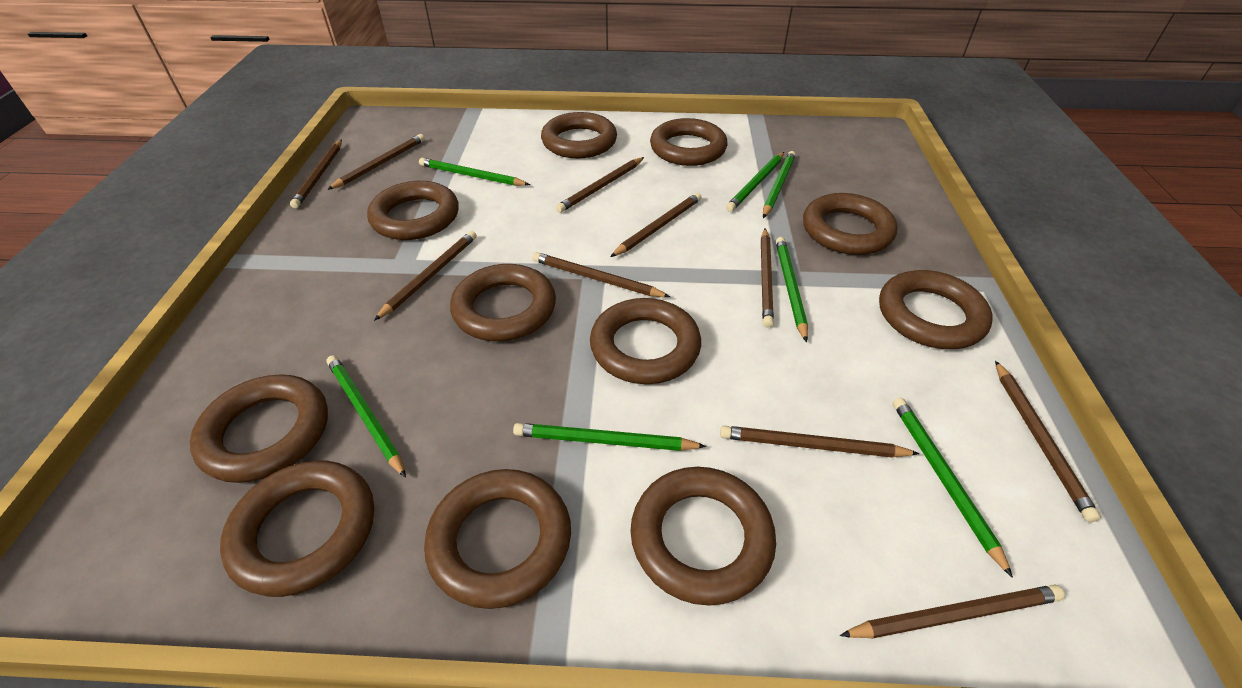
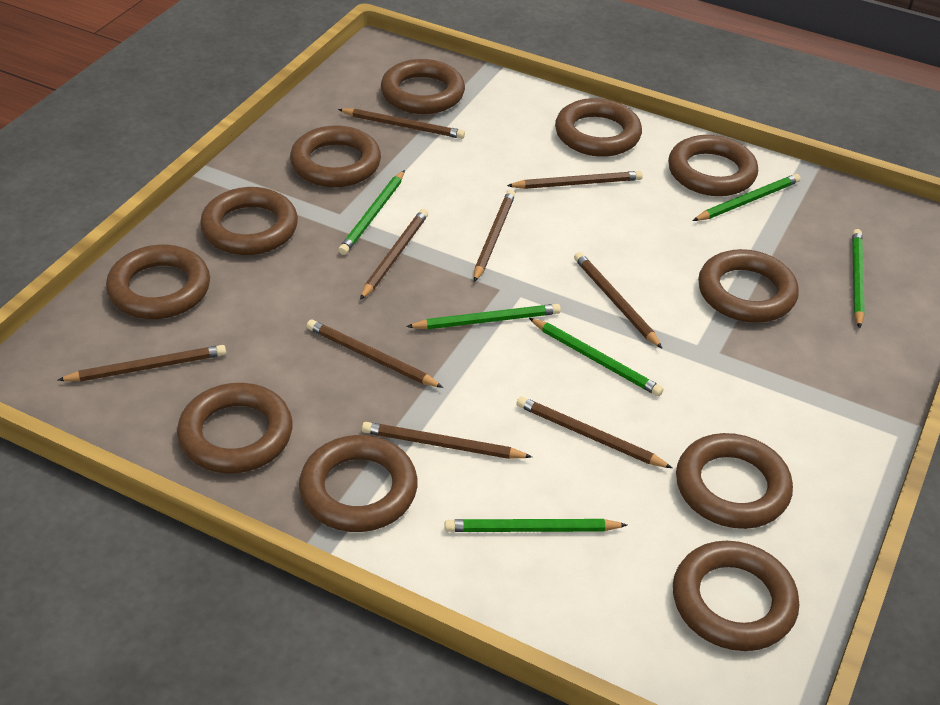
brown pencil: [290,140,342,208] [327,134,425,190] [374,231,477,321] [532,252,670,297] [556,157,644,213] [610,193,701,257] [720,426,920,458] [761,228,774,328] [840,585,1065,639] [995,361,1101,522] = 10 -> [58,345,226,382] [307,320,443,388] [338,108,465,139] [360,209,428,300] [362,422,532,459] [474,190,515,282] [507,171,643,189] [516,396,672,468] [574,252,662,349] = 9
green pencil: [326,355,406,478] [419,158,530,186] [513,423,706,451] [726,152,784,212] [763,151,796,218] [776,237,808,342] [893,398,1013,578] = 7 -> [338,170,405,255] [406,304,561,329] [445,519,627,532] [529,318,663,396] [693,174,801,221] [852,229,865,329] = 6

